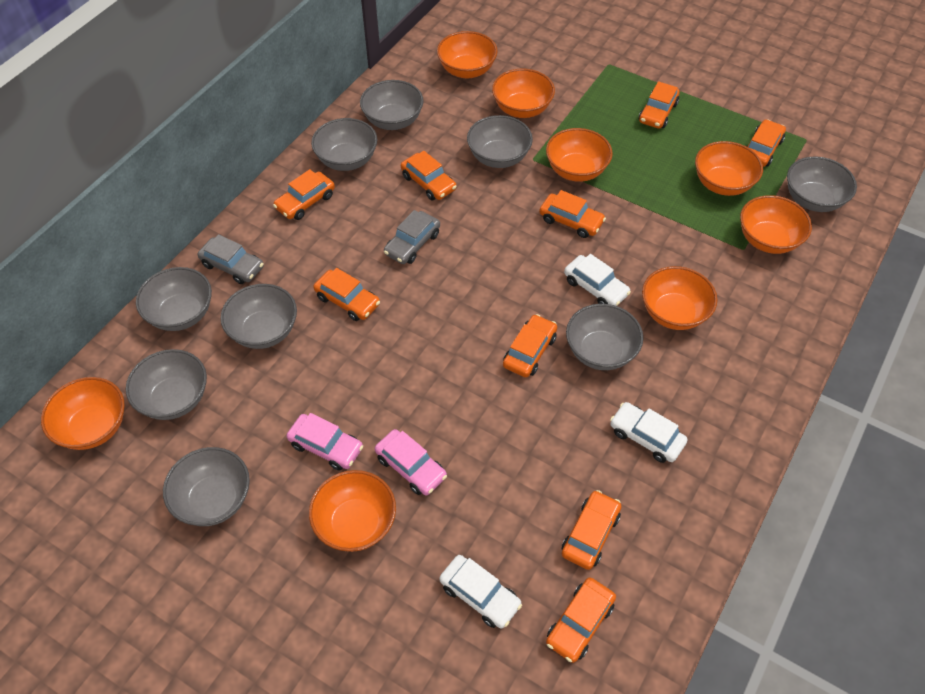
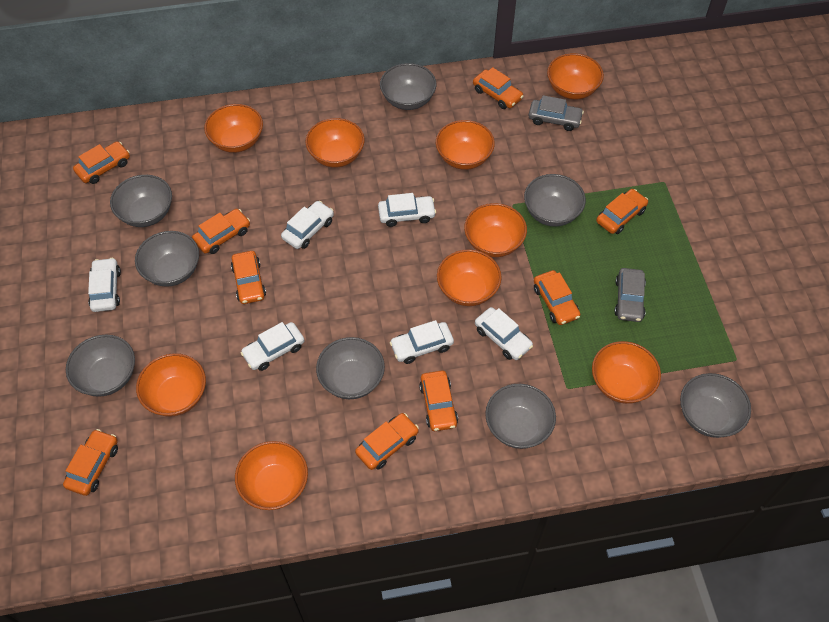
grey bowl: [126,349,207,420] [136,267,212,331] [163,447,250,526] [221,284,297,349] [311,118,377,171] [360,80,424,130] [467,115,533,168] [566,304,643,370] [787,157,857,212] = 9 -> [66,335,135,397] [110,175,172,227] [135,231,199,287] [316,337,385,399] [380,63,436,110] [485,384,556,449] [524,174,586,227] [680,373,751,438] = 8
orange bowl: [41,377,125,450] [309,470,396,552] [437,31,498,78] [492,68,555,118] [546,128,613,182] [642,266,717,330] [695,141,763,196] [740,195,812,254] = 8 -> [136,353,206,417] [204,104,263,153] [235,441,308,510] [305,118,365,168] [436,120,495,170] [437,249,502,306] [464,203,527,257] [547,53,604,99] [592,341,661,404] = 9
pink car: [287,413,363,471] [375,429,447,495] = 2 -> none = 0
white car: [439,555,522,629] [564,254,631,306] [610,402,687,463] = 3 -> [88,258,121,312] [241,322,305,371] [281,201,334,249] [378,193,436,227] [390,320,454,364] [475,307,533,360] = 6

